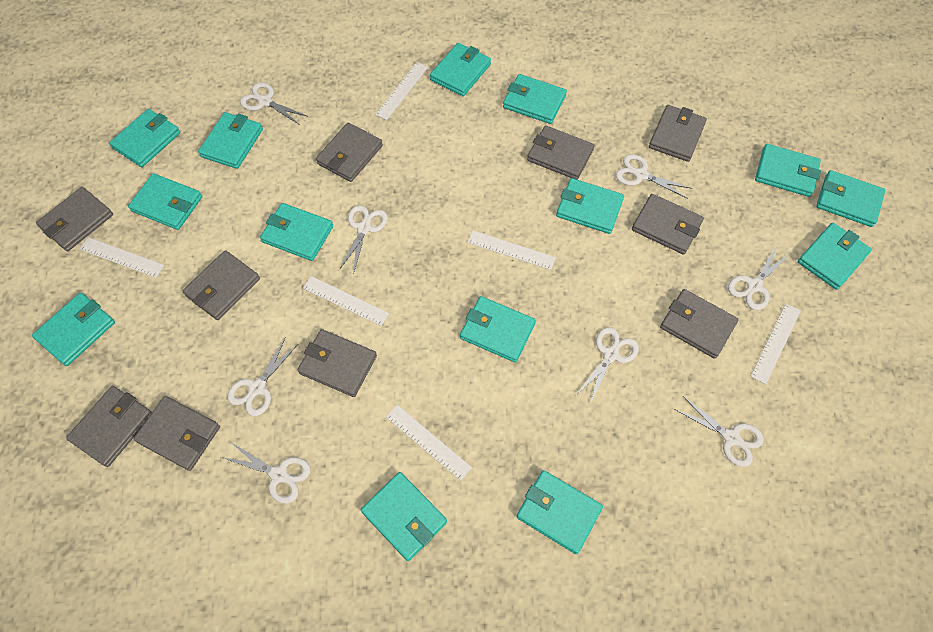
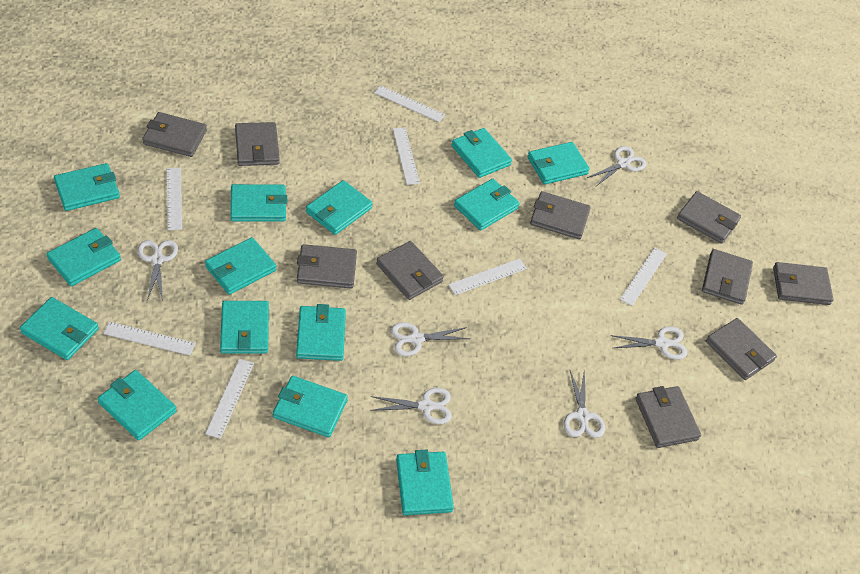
white ruler: [80,237,164,278] [303,276,389,326] [375,62,428,120] [386,405,472,481] [467,230,556,270] [750,303,801,384] = 6 -> [103,322,195,356] [167,168,182,230] [205,359,254,439] [374,85,445,122] [393,128,420,185] [448,258,527,295] [620,248,667,306] = 7
white scissors: [221,443,311,504] [227,337,298,416] [240,82,307,125] [339,205,388,275] [576,327,639,404] [616,154,693,199] [674,396,764,467] [728,247,790,310] = 8 -> [138,240,178,301] [370,387,452,424] [391,322,470,356] [564,369,605,438] [587,146,646,185] [611,326,687,360] = 6

